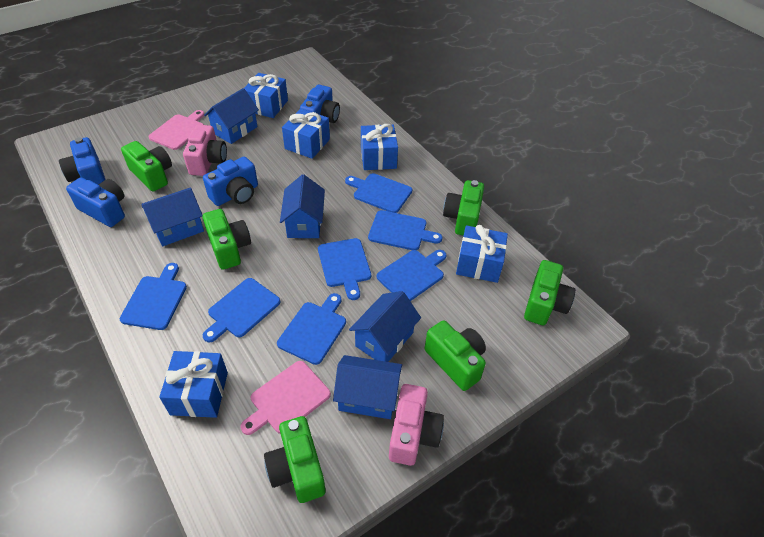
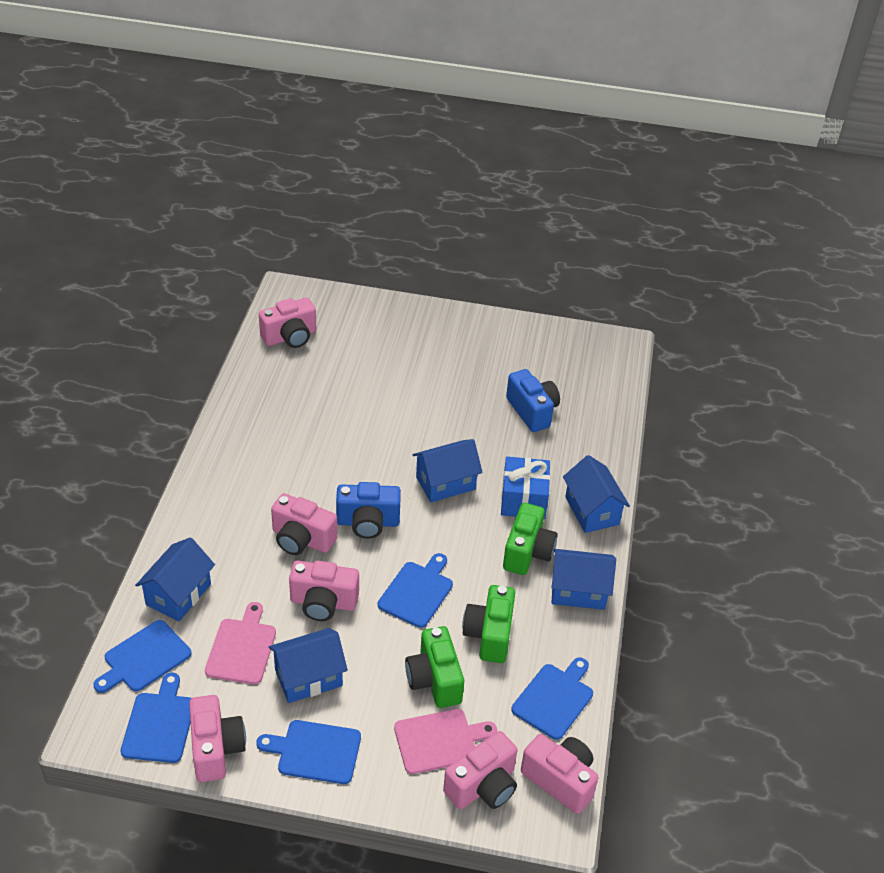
blue camera: [59,137,106,185] [66,177,125,227] [203,157,258,206] [300,85,340,123] = 4 -> [336,482,401,539] [506,369,560,432] = 2
blue cutting board: [120,263,187,330] [203,278,280,342] [277,293,346,365] [318,238,371,300] [345,173,412,213] [368,210,442,250] [377,250,446,301] = 7 -> [93,620,192,693] [121,672,191,763] [256,720,361,784] [378,553,453,628] [511,657,593,740] = 5
blue gift: [159,351,228,418] [244,73,288,118] [282,109,330,159] [361,124,398,170] [456,225,508,283] = 5 -> [501,456,550,519] = 1
green camera: [121,141,172,192] [202,209,251,270] [264,416,325,503] [424,320,486,391] [443,180,484,236] [524,260,576,325] = 6 -> [405,626,464,708] [462,585,515,663] [503,503,558,575] = 3
pink camera: [183,125,227,176] [389,384,444,466] = 2 -> [189,695,246,782] [259,298,316,348] [271,493,337,555] [289,561,359,621] [443,731,517,809] [521,734,598,814] = 6

